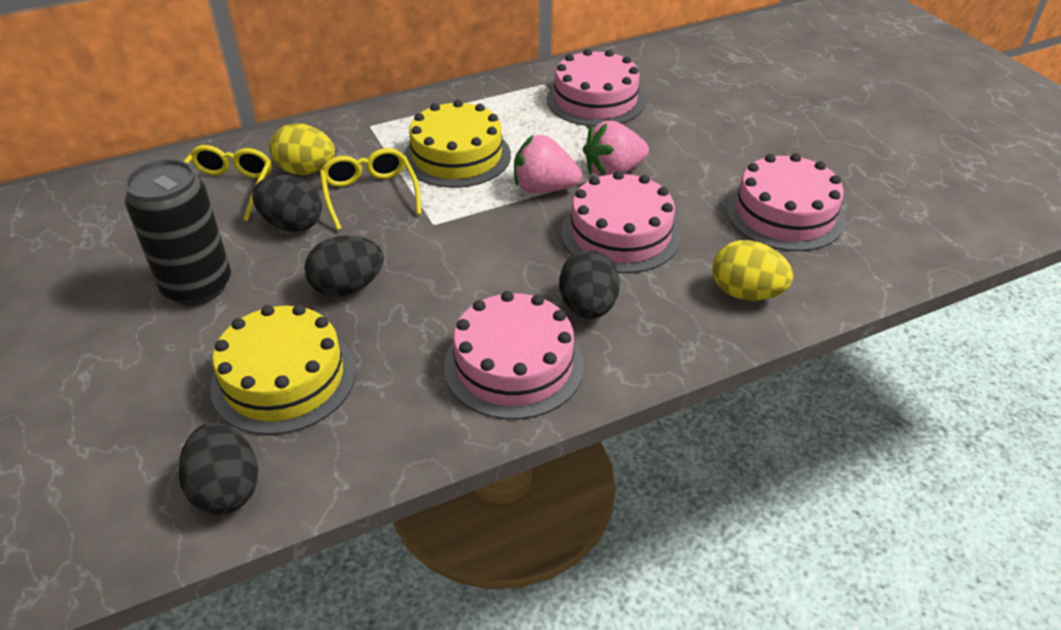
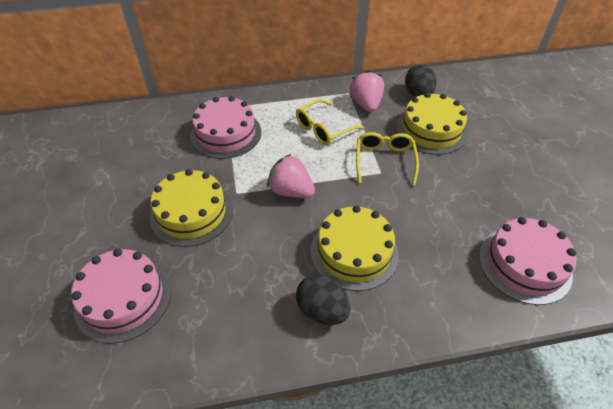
black can: [125,159,231,306] = 1 -> none = 0
black egg: [179,422,258,515] [252,175,322,232] [304,235,384,297] [559,250,620,319] = 4 -> [296,274,350,325] [405,64,437,97] = 2
pink cake: [444,291,584,419] [547,49,645,127] [561,171,681,273] [726,153,845,251] = 4 -> [71,249,171,344] [190,96,261,159] [479,217,576,305] = 3
yellow cake: [210,304,356,435] [404,100,511,188] = 2 -> [150,169,233,247] [311,205,399,291] [396,92,468,155] = 3
yellow egg: [269,123,335,175] [712,240,793,301] = 2 -> none = 0

